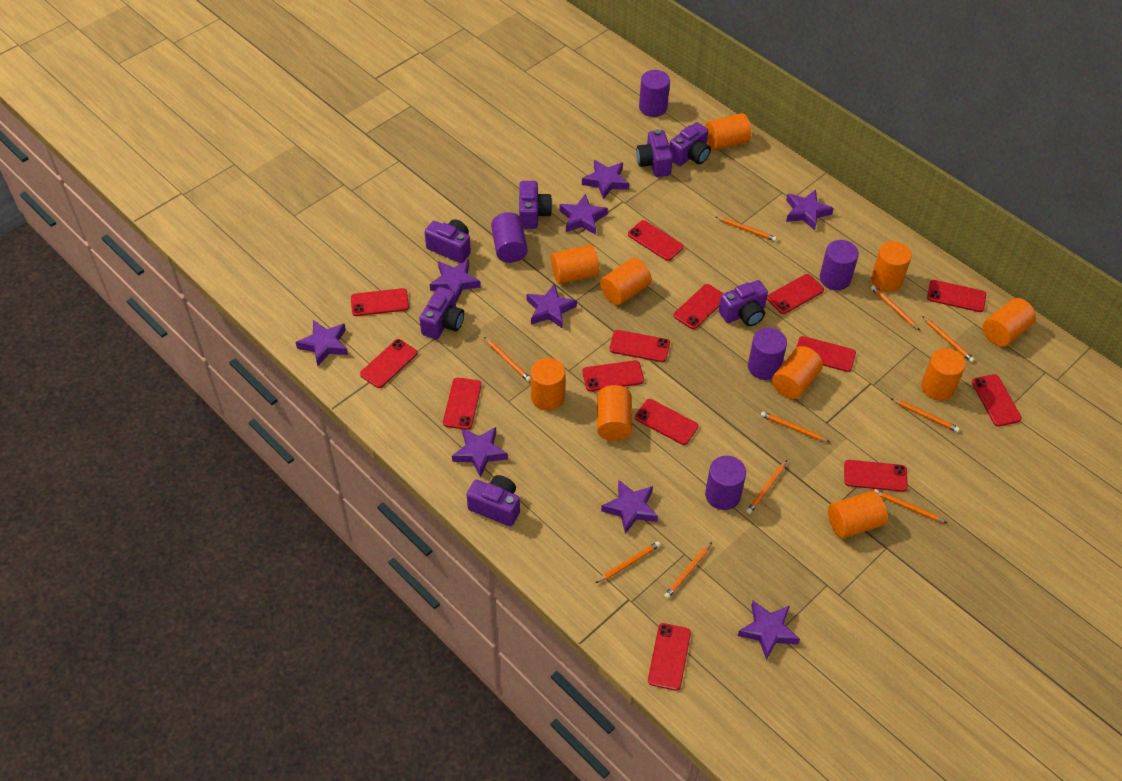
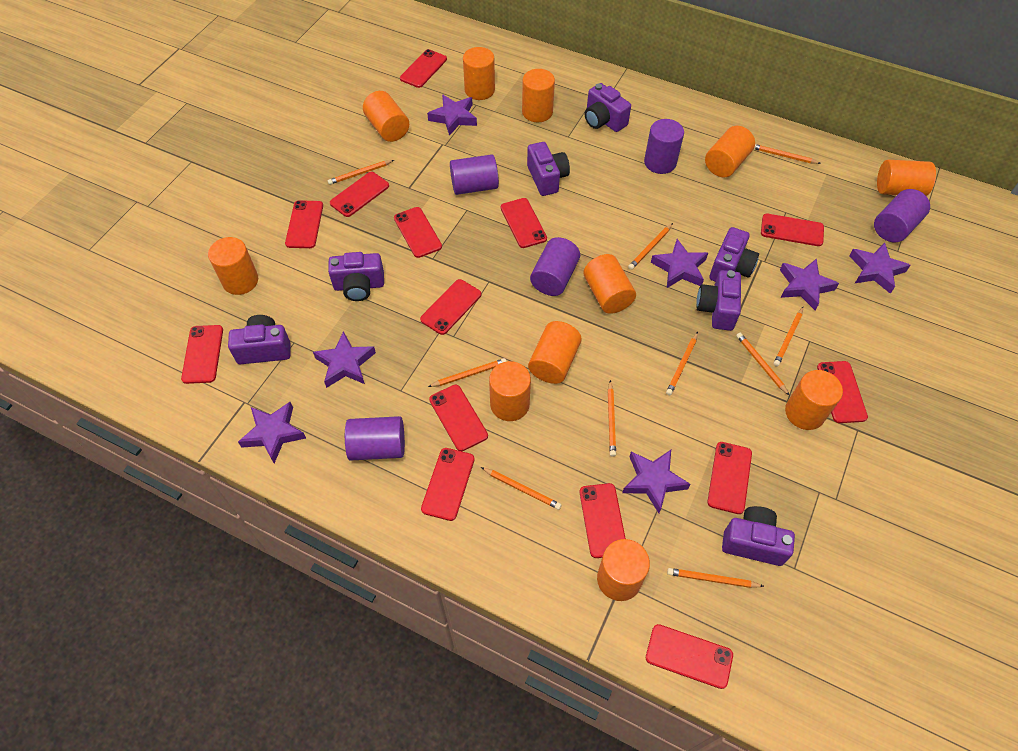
orange cylinder: [531,358,565,411] [551,245,599,284] [597,385,632,441] [600,258,652,305] [705,113,751,150] [772,346,823,399] [828,491,887,539] [871,241,912,292] [921,348,966,401] [983,298,1036,347] = 10 -> [208,237,258,295] [363,91,409,142] [463,47,495,100] [489,361,531,421] [522,69,555,122] [528,321,582,384] [583,254,636,314] [597,539,650,601] [705,126,755,177] [785,370,843,430] [877,160,936,196] = 11
purple star: [296,320,348,366] [429,259,481,303] [452,427,508,478] [526,283,577,329] [559,194,608,235] [582,160,629,200] [601,480,658,534] [738,601,800,660] [786,190,834,231] = 9 -> [238,402,306,463] [313,331,376,388] [427,94,477,136] [622,450,690,513] [651,239,708,288] [780,258,839,310] [849,242,911,294] = 7

